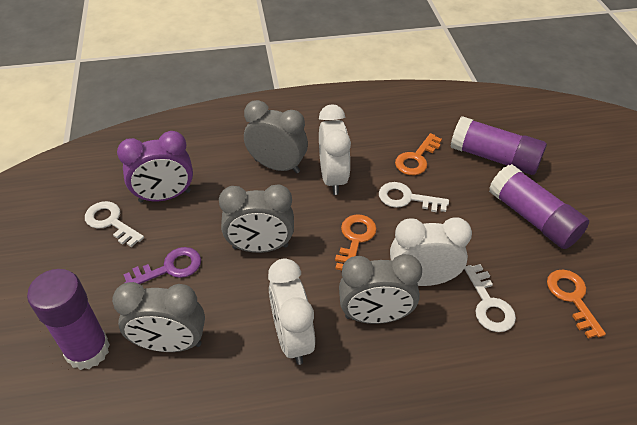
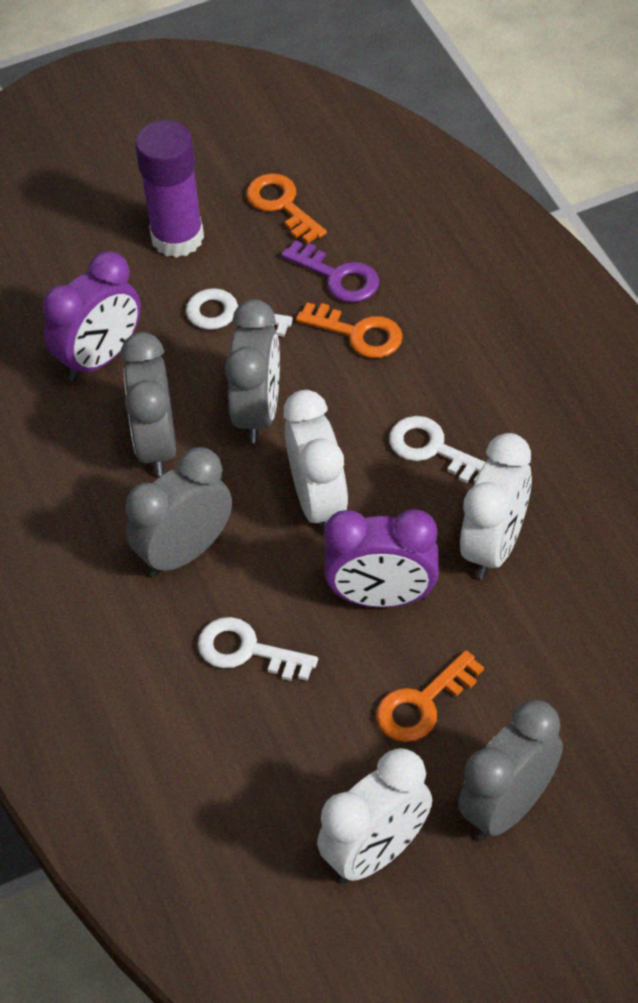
purple clock: [117,131,193,202] = 1 -> [42,251,141,381] [324,509,439,608] = 2
purple glue stick: [27,269,110,370] [450,116,547,175] [489,164,589,249] = 3 -> [135,120,204,258] = 1

